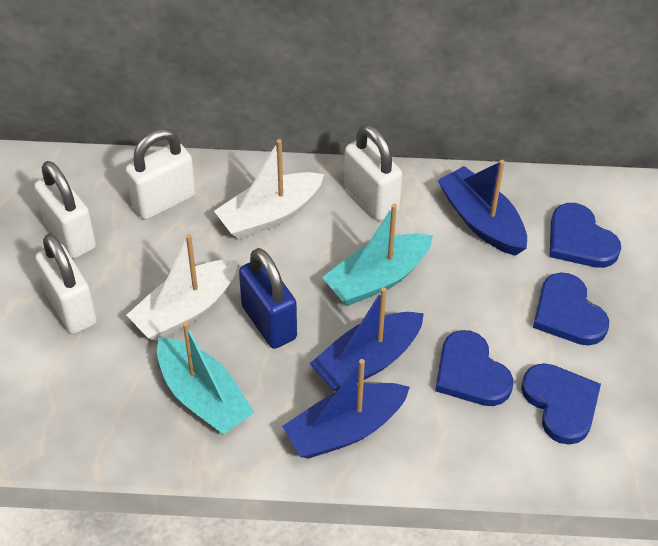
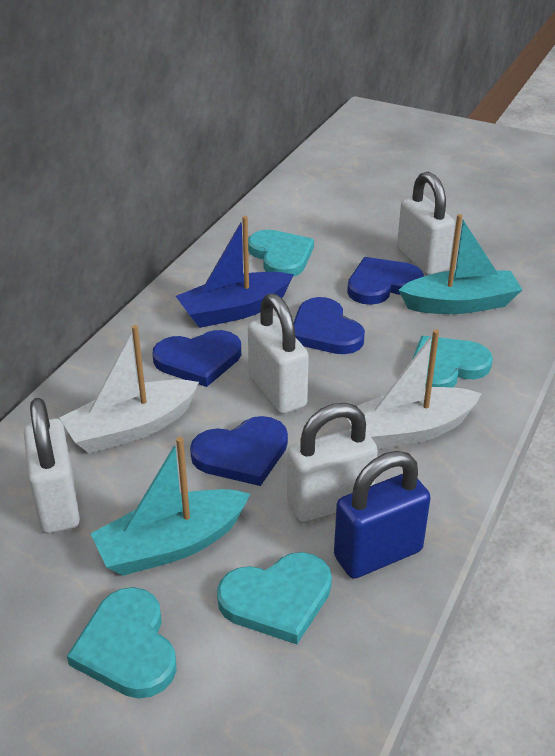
blue boat: [282,359,410,459] [310,287,424,392] [438,160,527,256] = 3 -> [176,216,294,328] = 1
turquoise heart: none = 0 -> [67,587,177,699] [217,552,332,644] [248,230,314,277] [412,336,493,388] = 4

